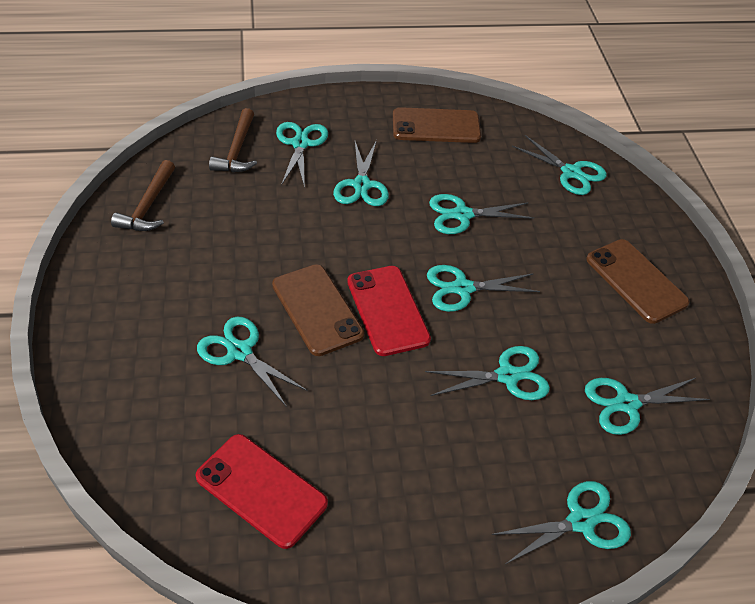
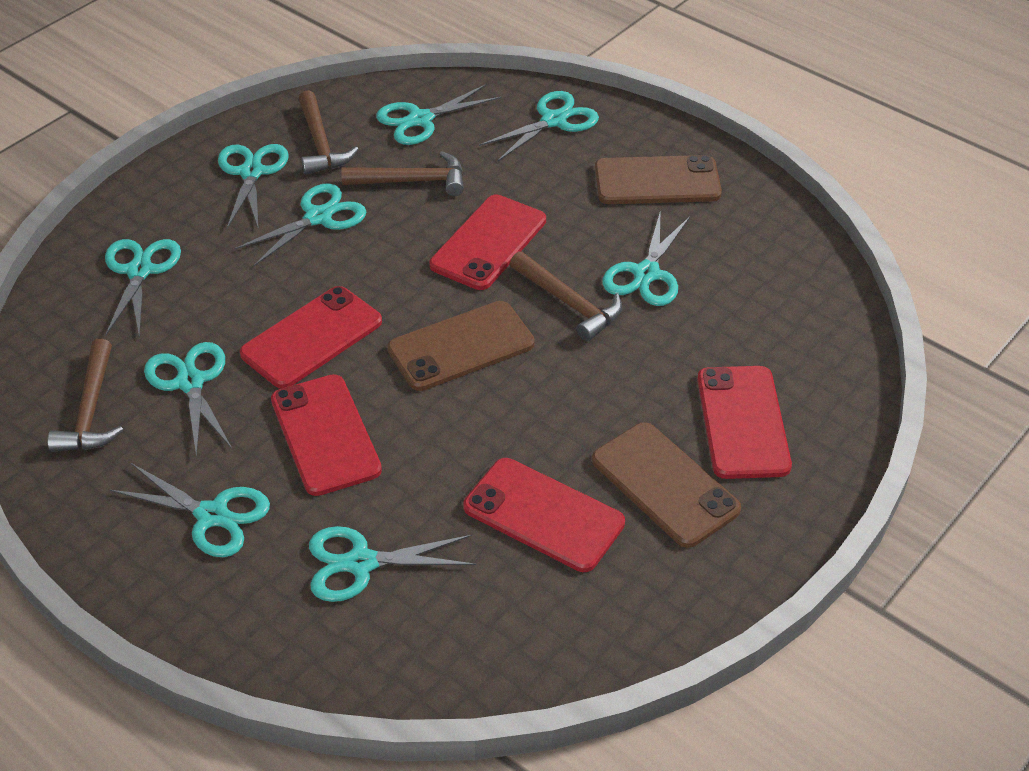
brown hammer: [111,160,175,231] [209,108,257,172] = 2 -> [48,339,123,452] [299,90,358,175] [341,151,464,196] [510,251,622,341] = 4
red phone: [196,434,328,549] [347,266,431,356] = 2 -> [240,286,382,389] [271,374,382,496] [429,194,546,290] [463,458,625,572] [697,366,792,479] = 5

